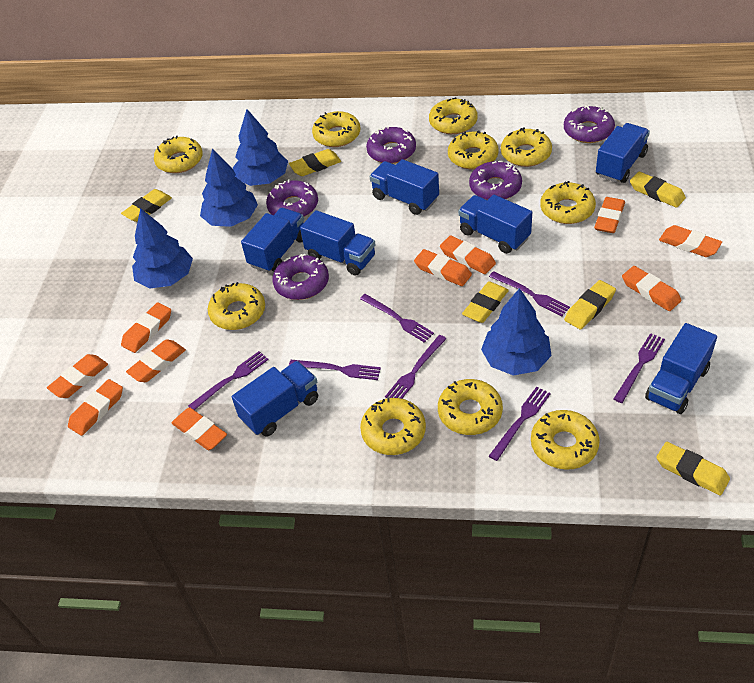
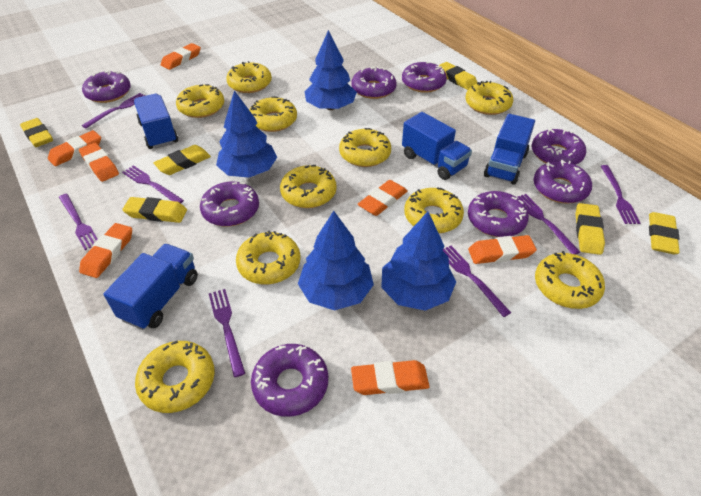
blue truck: [232,361,318,437] [241,208,304,273] [300,210,375,276] [370,159,439,215] [458,195,532,254] [596,123,650,183] [645,323,717,414] = 7 -> [104,244,198,330] [134,94,178,149] [402,112,472,180] [484,114,535,185] = 4
orange eraser: [47,354,108,398] [68,379,123,436] [121,302,171,353] [126,339,186,382] [172,407,227,450] [414,249,472,286] [440,235,496,274] [594,197,625,233] [622,266,681,311] [659,225,722,257] = 10 -> [48,130,101,166] [79,143,119,182] [79,223,132,278] [161,43,201,70] [351,360,429,395] [358,180,408,216] [468,235,537,264] = 7
purple donut: [266,180,318,217] [273,254,329,300] [366,126,416,164] [469,160,522,200] [564,105,615,143] = 5 -> [82,70,131,103] [200,182,259,227] [251,344,328,417] [351,66,397,99] [402,62,447,93] [468,191,529,237] [532,128,586,165] [533,160,592,204] = 8

